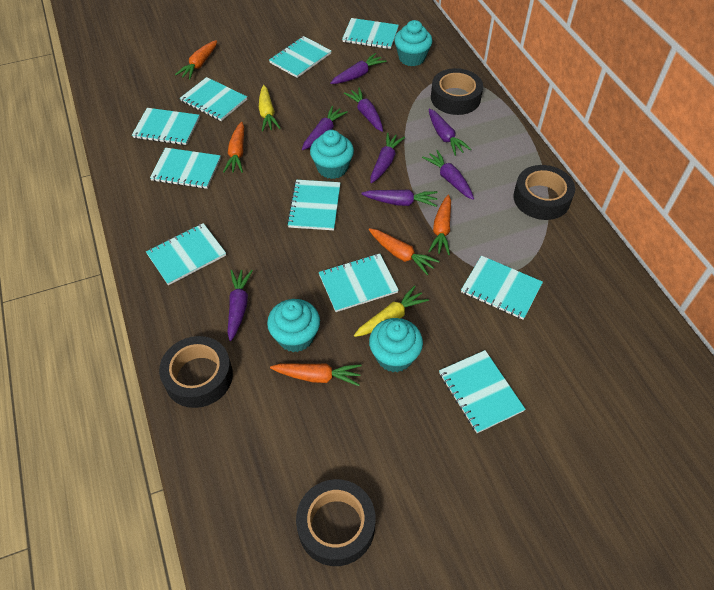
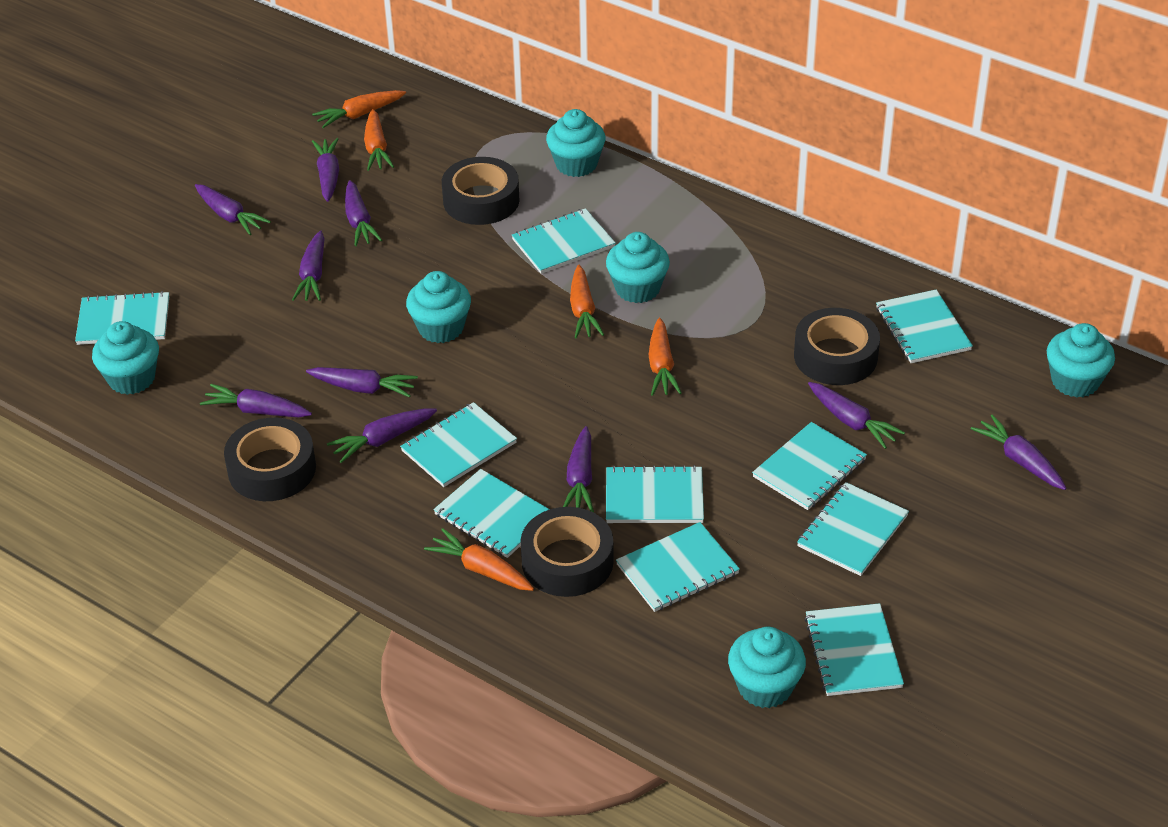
purple carrot: [227,270,253,341] [302,106,348,150] [330,53,387,84] [344,88,383,132] [361,190,438,207] [370,132,405,183] [422,150,474,200] [429,108,471,156] = 8 -> [195,184,271,235] [200,384,312,417] [292,231,325,301] [306,367,418,398] [312,138,339,202] [327,408,437,463] [345,180,382,246] [563,426,594,513] [808,382,905,449] [970,414,1067,490] = 10
turquoise cupcake: [267,299,320,352] [310,130,354,179] [369,318,423,372] [394,20,432,66] = 4 -> [92,321,159,395] [406,271,471,343] [546,109,605,177] [606,232,670,303] [728,627,806,708] [1047,323,1115,397] = 6
yellow carrot: [259,85,281,131] [354,285,429,337] = 2 -> none = 0

